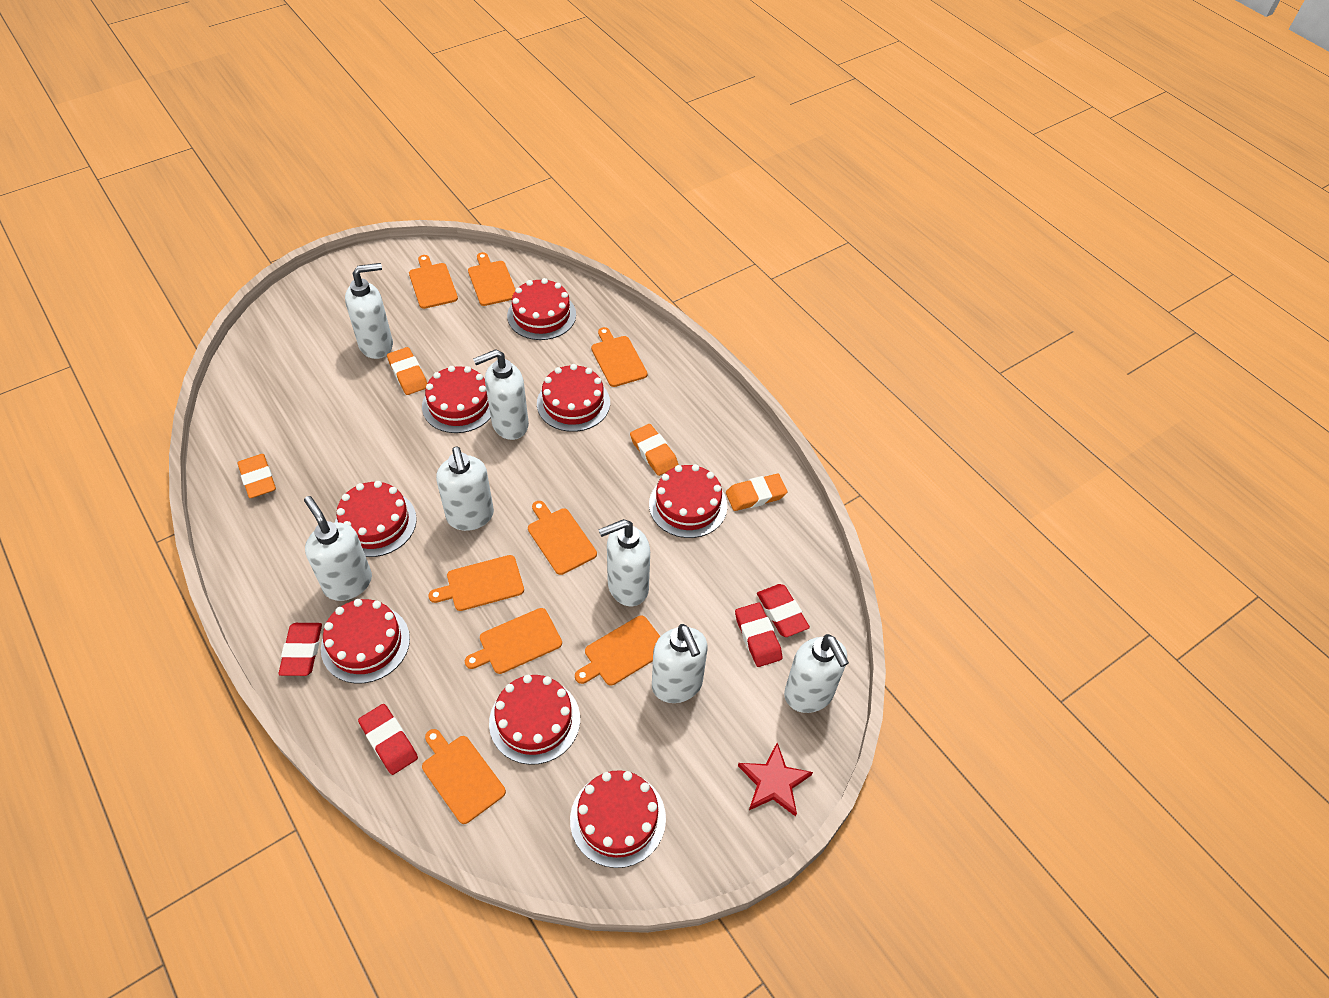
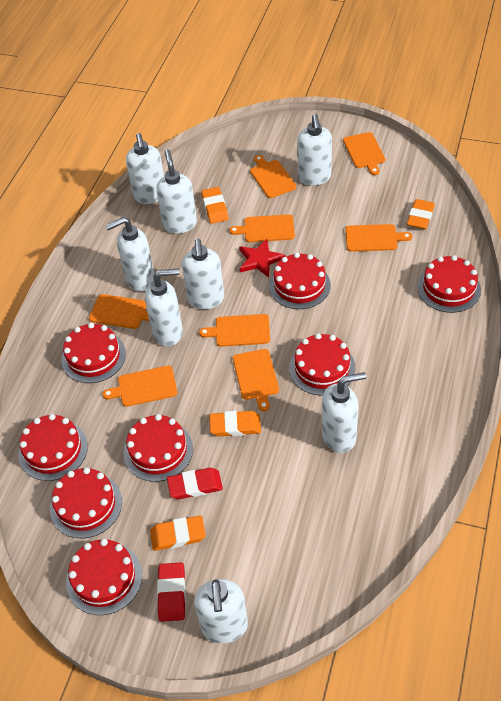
red eraser: [278,623,322,676] [358,704,418,775] [735,603,783,667] [757,584,810,637] = 4 -> [157,562,186,622] [167,468,223,499] = 2
white soap dispenser: [304,496,372,601] [345,263,393,359] [436,447,494,531] [473,349,529,440] [598,519,650,606] [652,624,708,703] [784,634,849,713] = 7 -> [106,217,154,291] [126,133,164,204] [145,269,183,347] [156,149,197,234] [182,239,224,309] [194,579,248,643] [297,114,332,185] [322,372,366,453] = 8

